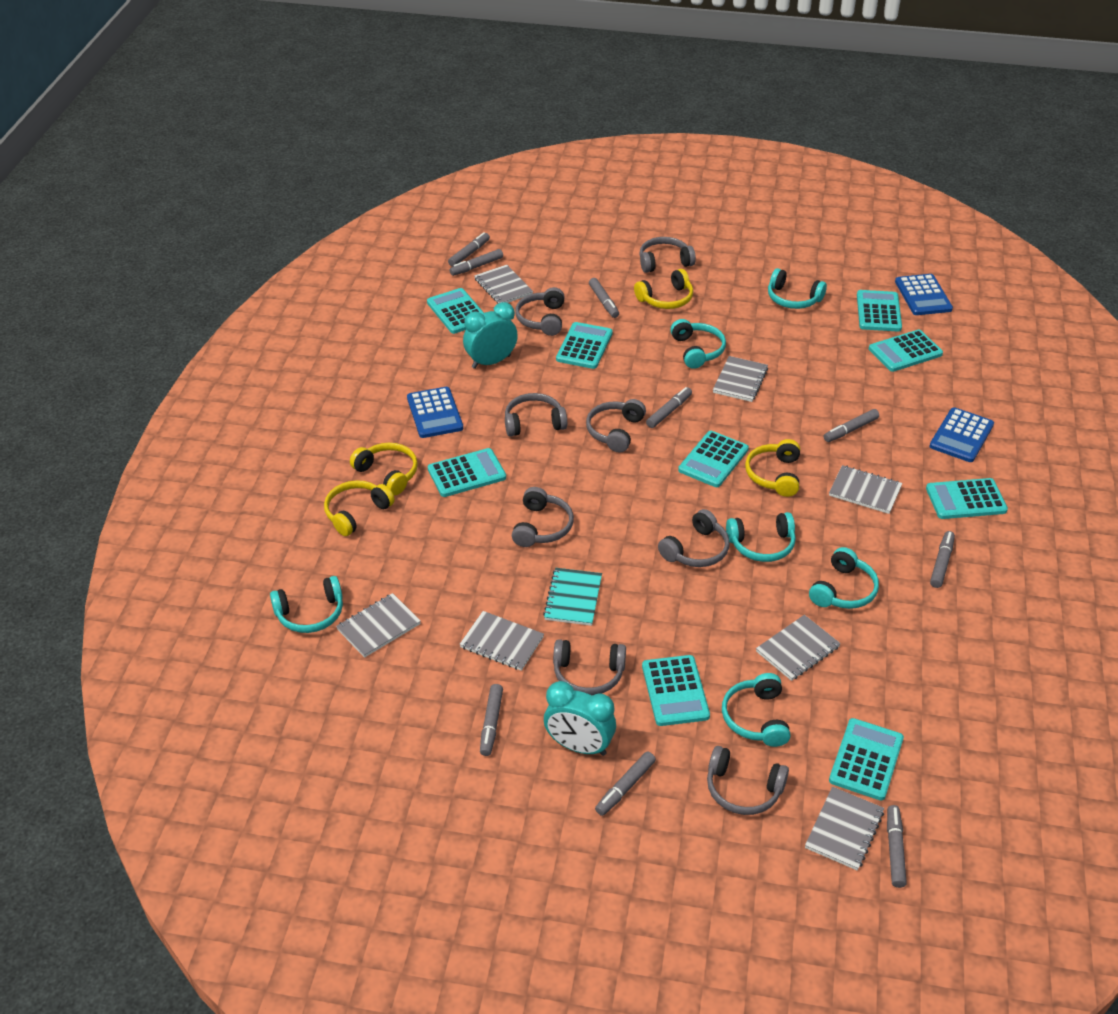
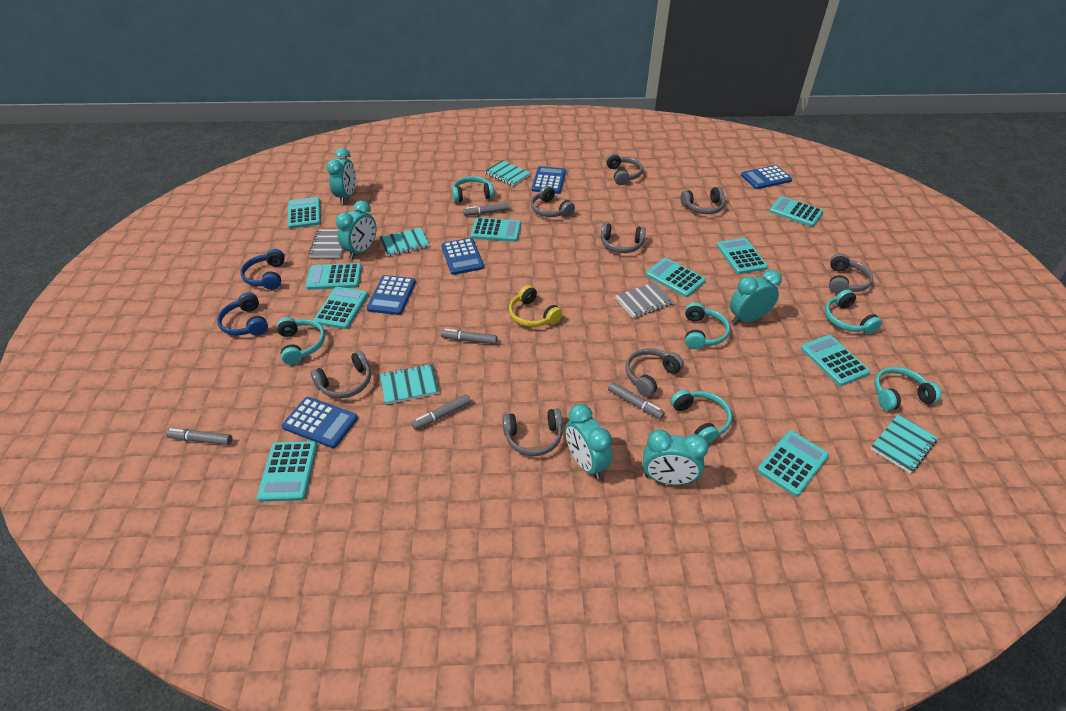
blue calculator: [407,387,463,438] [895,274,953,315] [929,407,994,462] = 3 -> [282,397,358,448] [366,275,416,315] [441,238,484,275] [532,166,566,194] [741,165,792,189] = 5
blue headphones: none = 0 -> [217,292,268,336] [240,249,285,290] = 2
grey marker: [448,232,490,267] [450,249,503,276] [480,684,503,756] [589,278,619,318] [595,752,656,816] [646,387,692,428] [824,409,879,442] [887,805,907,888] [930,531,955,588] = 9 -> [166,428,232,445] [412,394,471,430] [441,329,498,344] [463,203,509,216] [608,382,665,419] = 5
grey notebook: [336,593,421,658] [459,611,544,671] [474,265,533,304] [713,356,768,402] [756,615,841,681] [805,787,884,870] [829,465,903,514] = 7 -> [308,229,343,258] [615,282,674,318] = 2
turquoise calculator: [427,288,484,334] [428,448,506,497] [556,322,613,369] [642,655,710,726] [678,431,749,487] [829,718,904,800] [857,290,902,332] [869,330,943,372] [926,478,1008,519] = 9 -> [257,441,317,502] [287,197,321,229] [306,263,362,290] [313,287,368,329] [470,217,521,242] [646,258,706,297] [716,238,768,274] [757,430,829,497] [769,196,823,227] [801,335,870,386] = 10
turquoise clock: [463,302,518,369] [544,681,616,756] = 2 -> [327,148,356,204] [336,200,377,259] [565,404,612,479] [643,430,709,485] [730,270,782,324] = 5
turquoise notebook: [543,568,602,626] = 1 -> [379,228,429,256] [380,364,440,404] [485,160,531,186] [870,414,938,474] = 4
yellow headphones: [324,480,395,536] [350,443,418,495] [634,269,693,309] [745,439,800,497] = 4 -> [509,285,562,327] = 1

